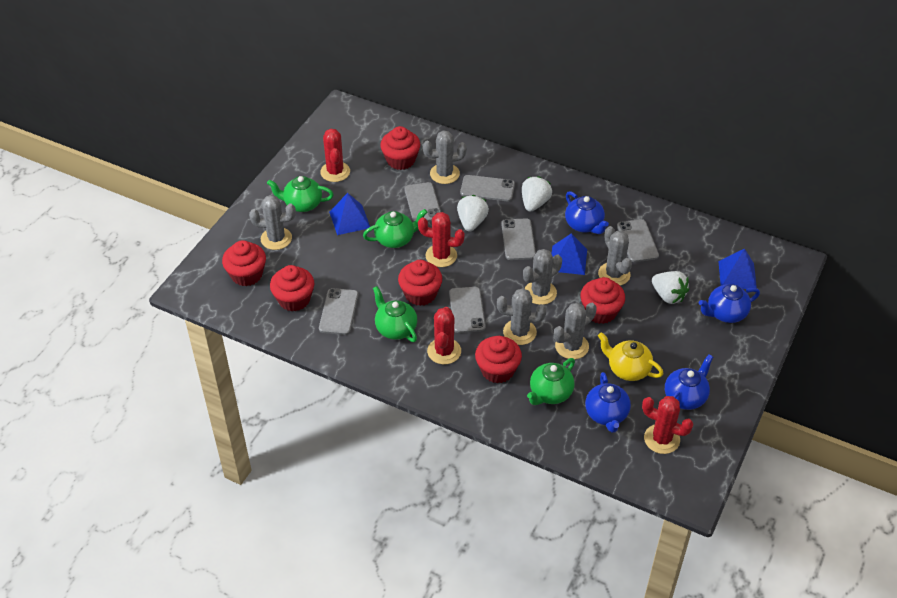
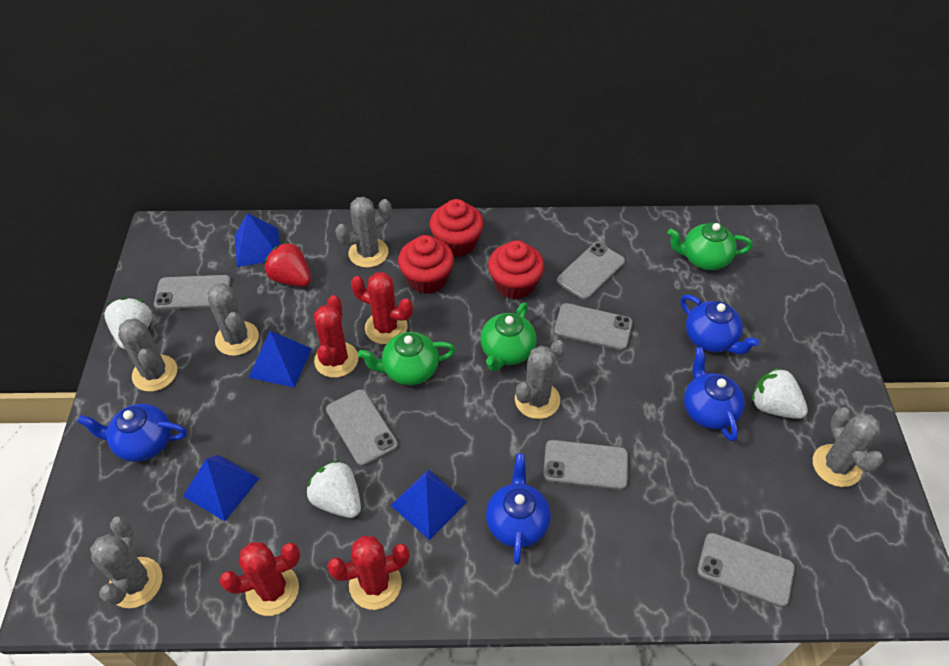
blue pyramid: [329,193,370,235] [552,233,587,275] [718,248,757,289] = 3 -> [183,455,260,521] [235,213,280,267] [248,331,312,388] [390,469,467,540] = 4
green teapot: [267,176,334,212] [363,209,427,248] [373,286,417,342] [527,358,575,405] = 4 -> [358,332,456,385] [480,302,537,372] [668,222,753,270] = 3
red cupcake: [222,240,266,286] [270,265,314,311] [380,126,420,170] [398,260,442,306] [475,336,522,383] [580,277,625,324] = 6 -> [398,235,454,294] [429,199,484,257] [488,240,545,299] = 3
red strawberry: none = 0 -> [265,242,311,287] = 1
yellow teapot: [598,332,663,381] = 1 -> none = 0

